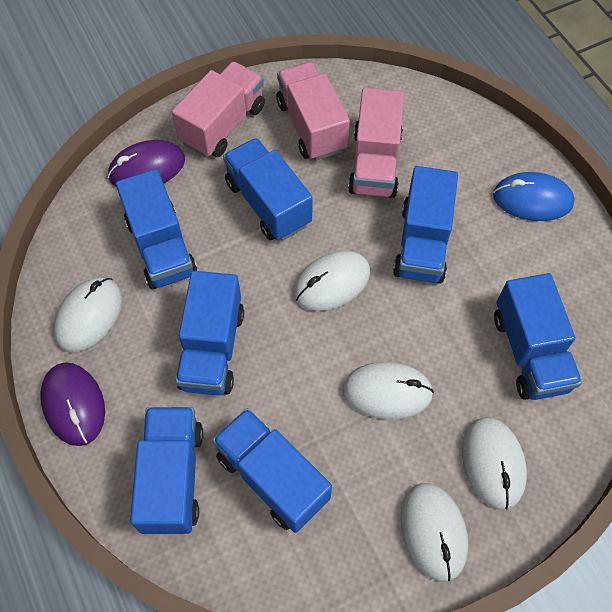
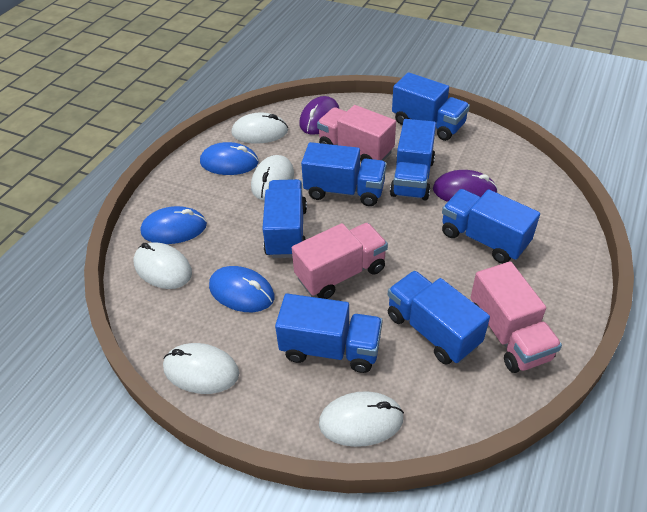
blue mouse: [493,172,574,221] = 1 -> [140,206,207,244] [200,142,258,175] [209,266,274,312] = 3

